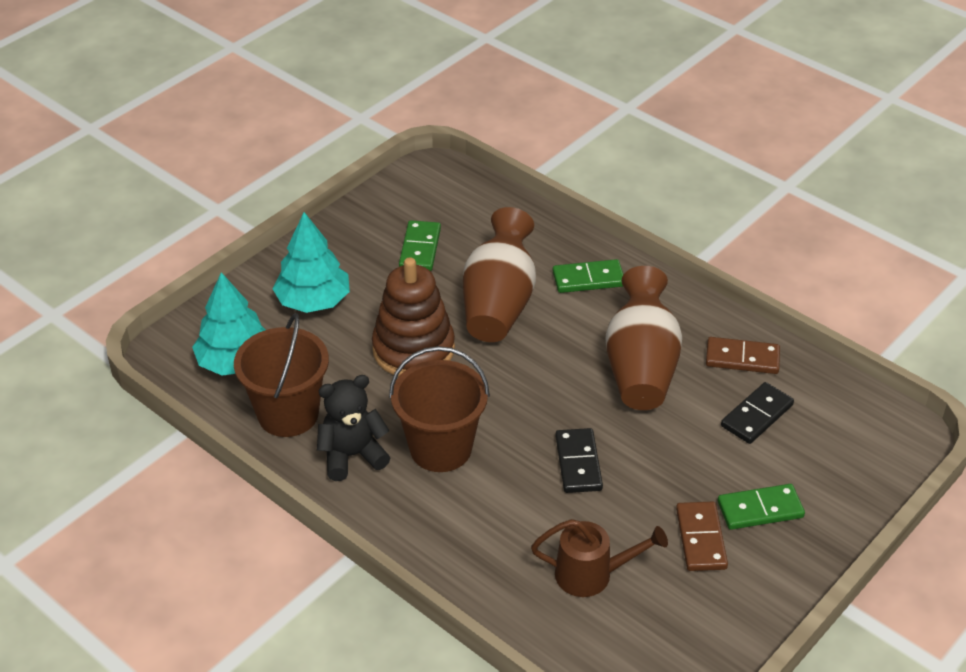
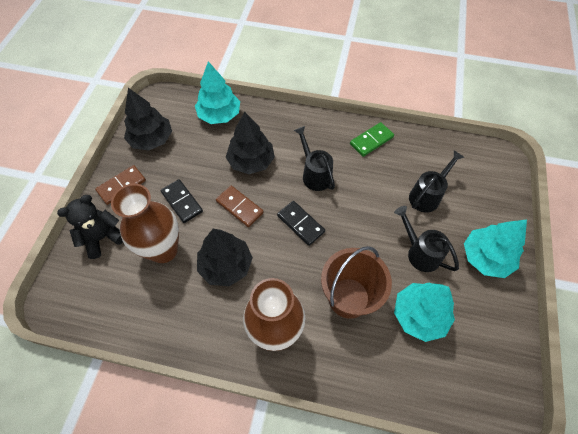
black tree: none = 0 -> [124,88,172,151] [197,229,253,286] [226,112,275,174] = 3
black watering can: none = 0 -> [294,126,335,191] [394,206,459,272] [409,150,464,213] = 3
brown bucket: [234,313,329,437] [389,346,490,472] = 2 -> [321,246,392,319] = 1
brown stacking toy: [372,257,455,376] = 1 -> none = 0
brown watering can: [531,519,668,597] = 1 -> none = 0
green domino: [399,220,441,271] [553,259,624,293] [718,484,805,530] = 3 -> [350,122,394,157] = 1
turquoise tree: [192,272,266,376] [272,212,350,313] = 2 -> [195,61,240,124] [394,283,455,342] [464,219,527,278] = 3

